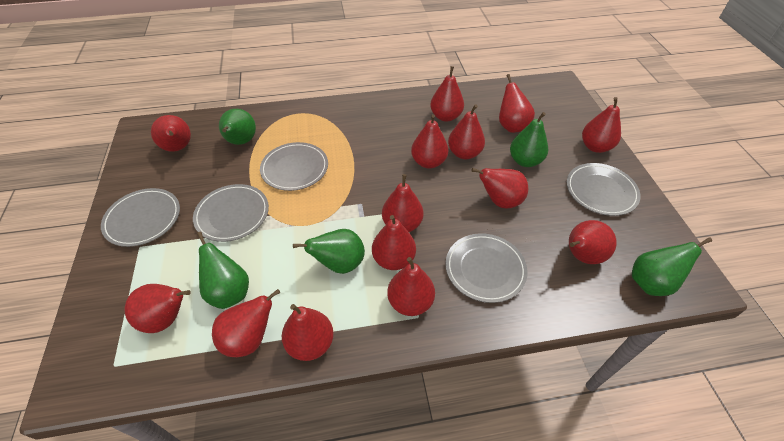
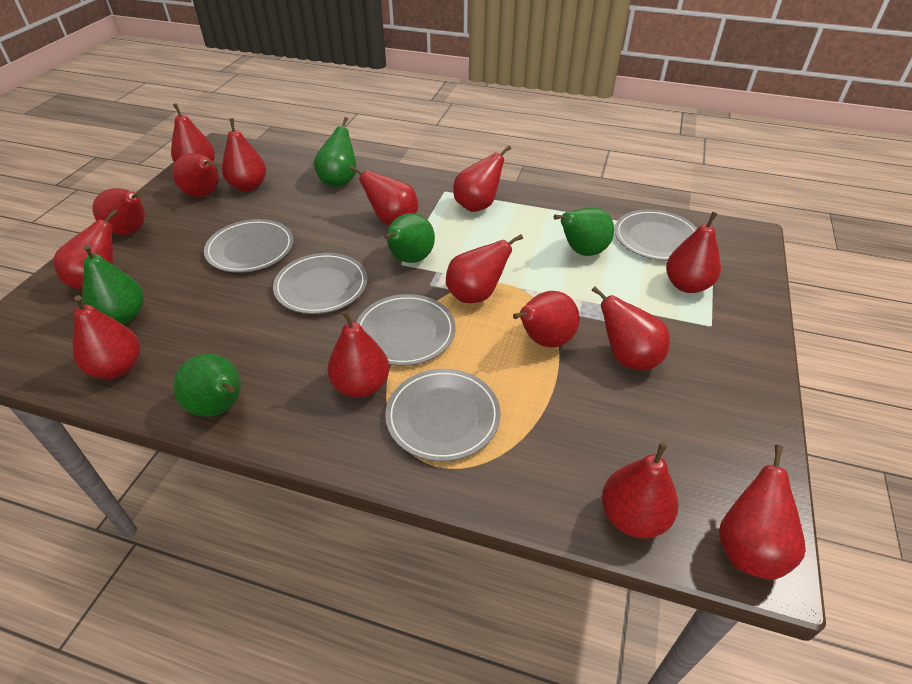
red pear: [125,284,191,333] [151,115,191,152] [212,289,280,357] [282,304,334,361] [372,215,416,270] [382,174,423,232] [387,257,435,316] [411,114,448,168] [430,66,464,122] [448,104,485,159] [472,168,528,208] [499,74,535,133] [569,220,617,264] [582,97,621,153] = 14 -> [54,209,118,290] [73,295,140,379] [92,188,145,235] [171,103,215,163] [172,153,219,197] [222,118,266,191] [327,310,389,398] [349,165,418,225] [446,234,523,303] [453,146,511,212] [513,291,580,347] [591,286,670,370] [602,442,678,538] [666,212,721,293] [719,445,806,580] = 15

